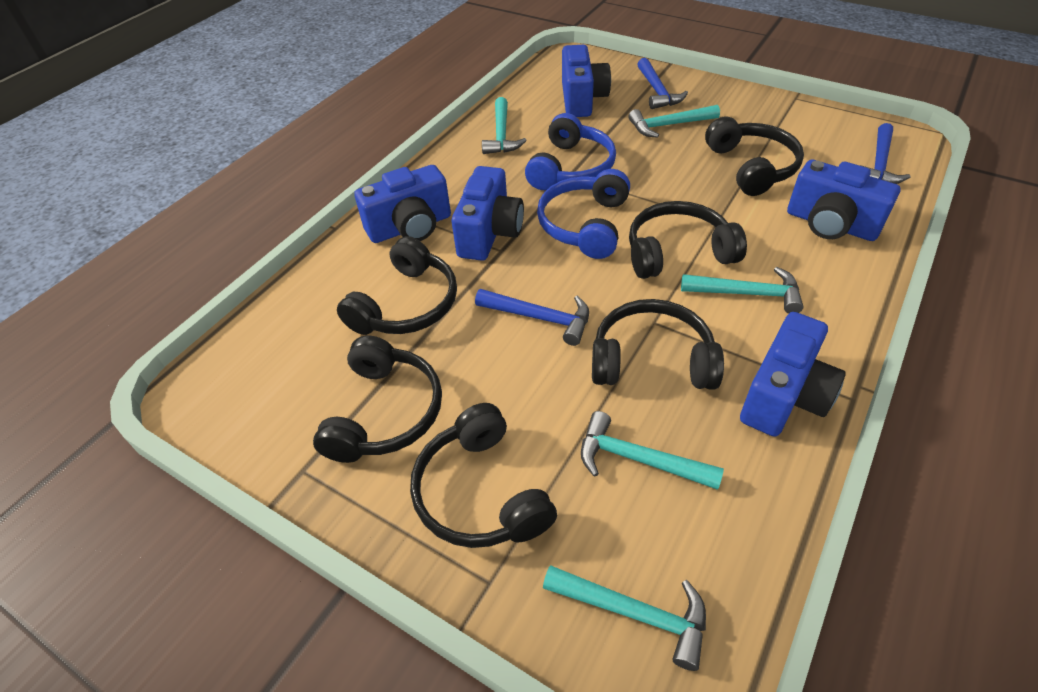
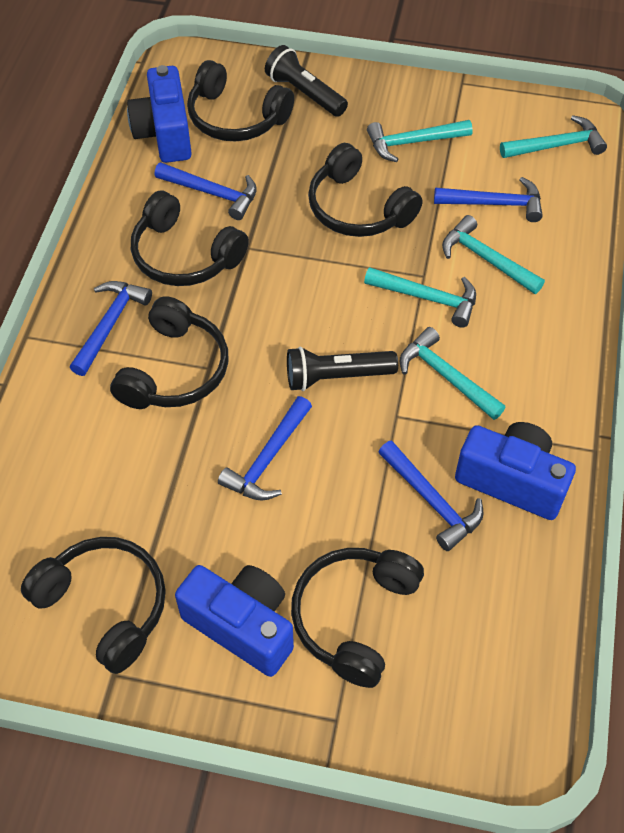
black flashlight: none = 0 -> [265,45,348,117] [287,347,398,391] = 2
blue camera: [354,165,451,243] [451,166,524,261] [562,45,611,117] [740,312,846,437] [787,160,901,241] = 5 -> [127,65,192,163] [175,565,294,677] [455,422,576,520] = 3
blue hammer: [475,289,589,346] [637,58,688,109] [860,123,910,184] = 3 -> [70,281,152,376] [155,162,257,220] [218,396,312,501] [378,440,483,551] [434,177,543,222] = 5
blue headphones: [525,113,616,190] [537,169,630,259] = 2 -> none = 0

